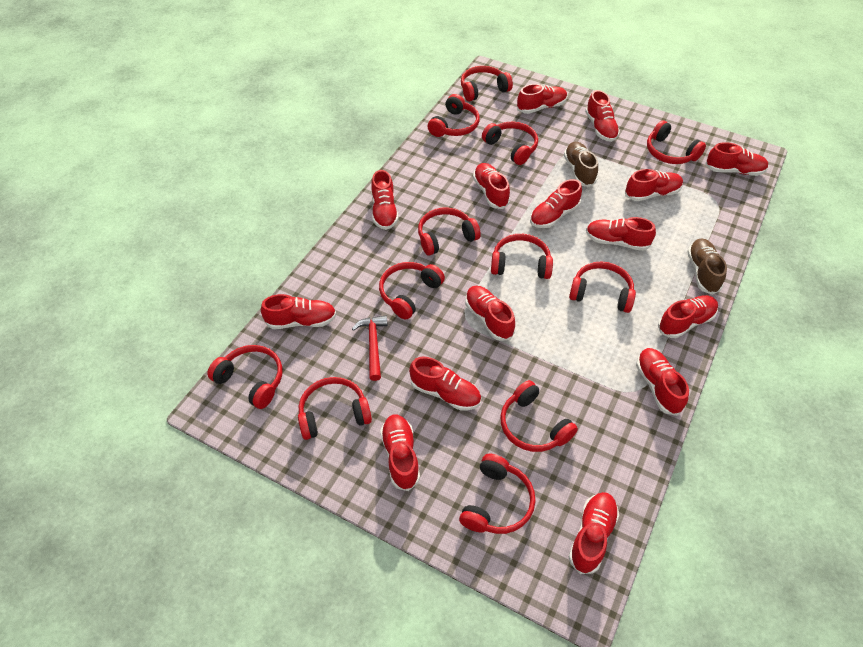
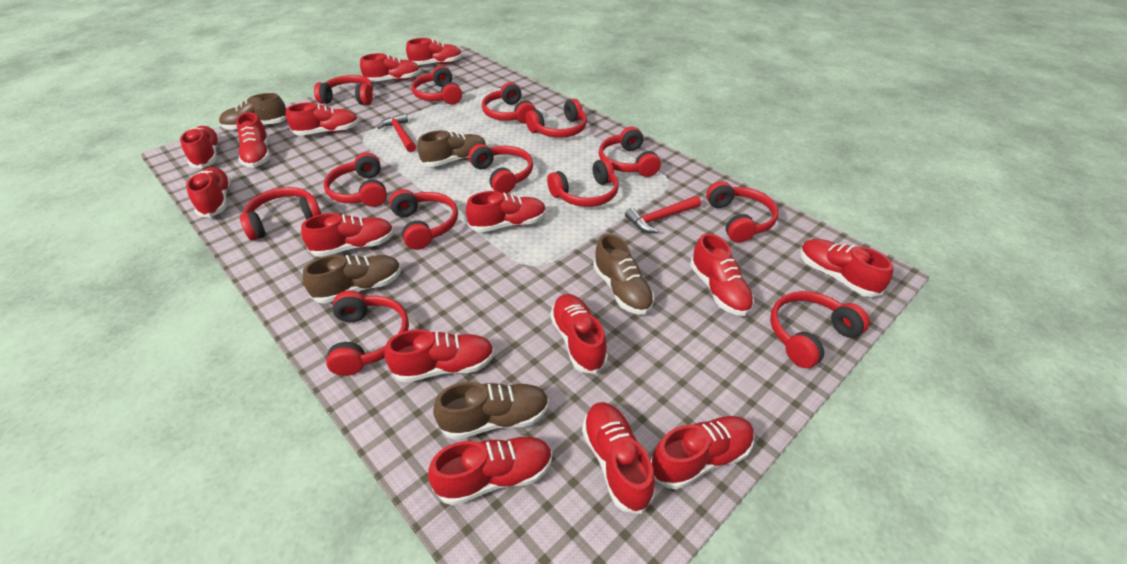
brown shoe: [564,142,598,187] [687,239,727,295] = 2 -> [219,93,286,130] [303,255,402,303] [417,130,487,167] [433,382,549,440] [593,234,654,314] = 5
red hammer: [352,315,387,381] = 1 -> [377,113,416,152] [625,196,701,233] = 2
red headphones: [207,345,283,409] [298,377,372,440] [379,262,445,319] [418,208,481,256] [427,94,480,137] [459,454,536,534] [461,66,513,102] [482,122,538,165] [491,234,553,279] [500,380,578,452] [569,262,636,313] [647,120,706,164] = 12 -> [240,187,321,240] [314,75,373,105] [324,152,387,207] [326,291,409,376] [389,189,458,250] [411,66,462,105] [468,144,533,194] [482,82,536,124] [525,99,587,138] [547,158,619,207] [599,127,661,177] [706,181,778,243] [770,291,870,368] = 13

